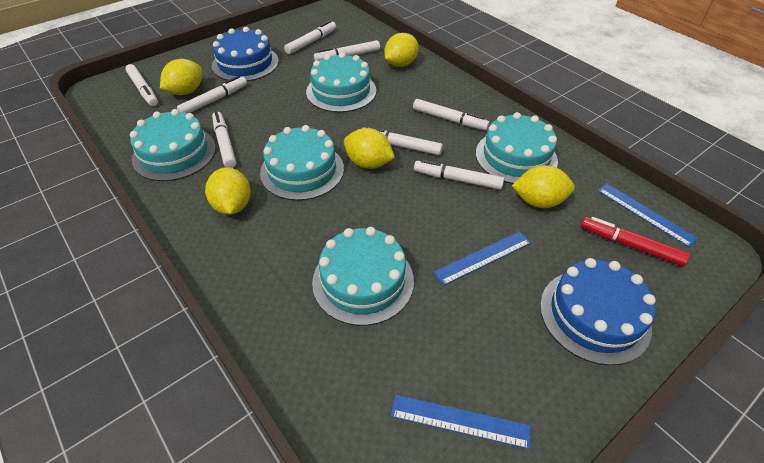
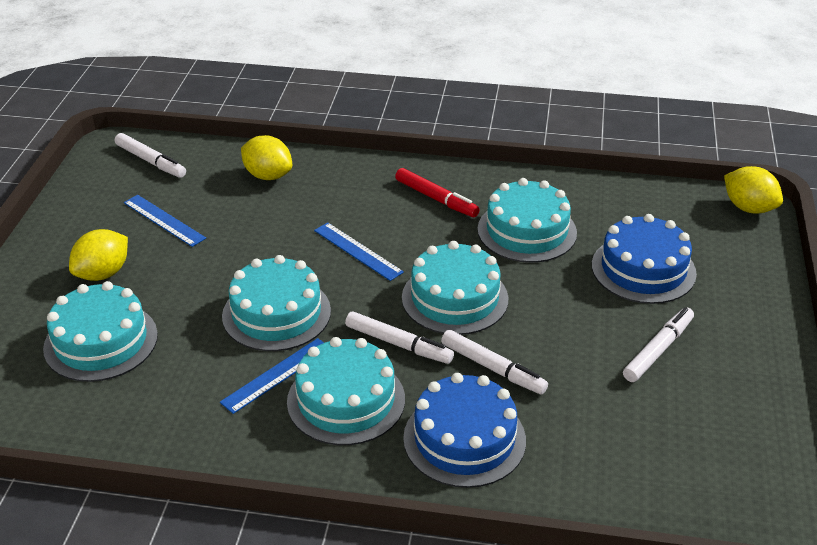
white marker: [125,64,158,106] [177,75,247,113] [212,111,236,168] [284,20,336,54] [314,40,380,61] [366,126,443,155] [413,99,490,130] [414,159,504,190] = 8 -> [115,133,186,178] [345,311,454,364] [441,330,548,395] [623,307,694,382] = 4
yellow lemon: [160,59,202,95] [205,167,251,215] [344,128,395,169] [384,33,419,67] [512,165,575,208] = 5 -> [69,229,128,281] [241,135,292,180] [724,166,783,214] = 3

